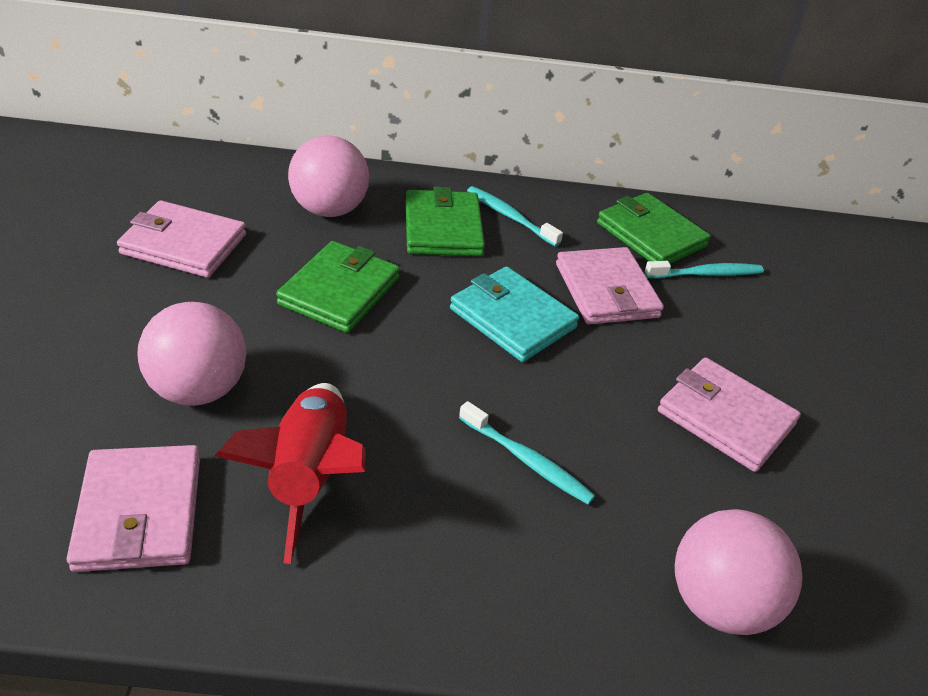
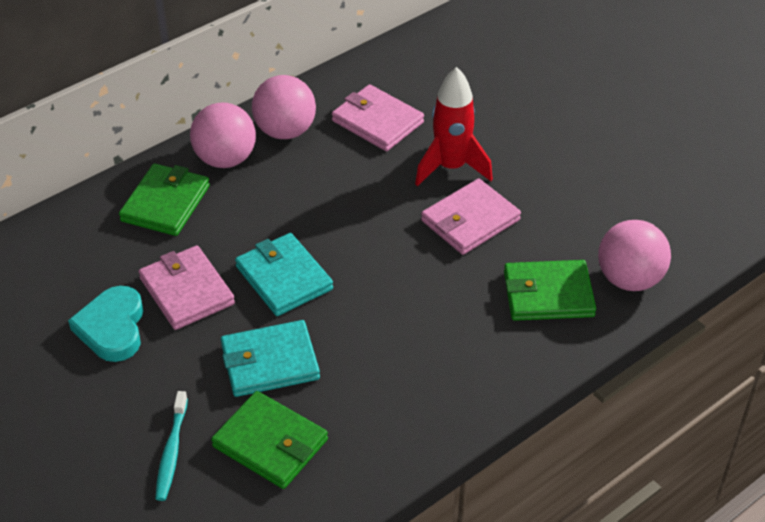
pink wallet: [67,445,200,572] [117,200,246,278] [556,247,664,324] [658,357,801,472] = 4 -> [138,245,235,330] [332,84,424,151] [421,179,521,255] = 3
turquoise heart: none = 0 -> [68,286,143,362] = 1
turquoise toothbrush: [459,401,595,505] [467,186,563,247] [645,261,764,278] = 3 -> [155,391,188,501] = 1
turquoise wallet: [450,266,579,362] = 1 -> [221,320,320,397] [235,233,333,316] = 2

